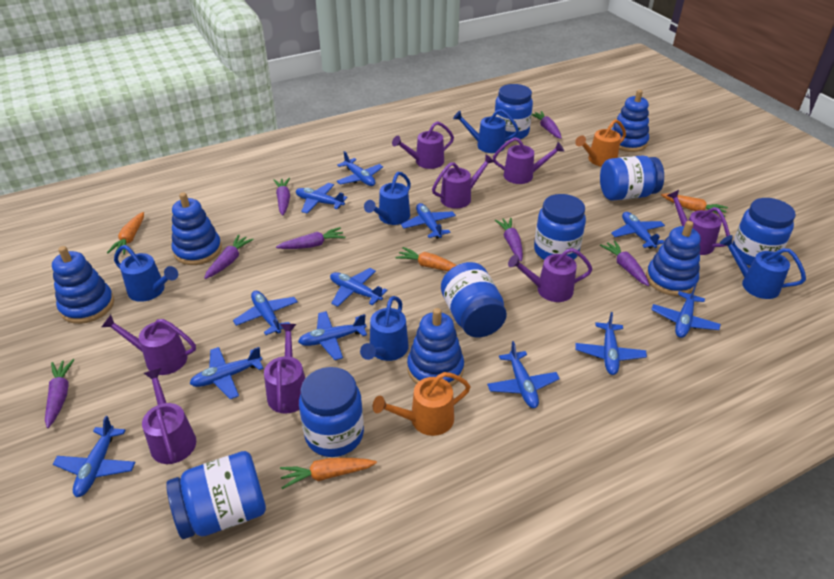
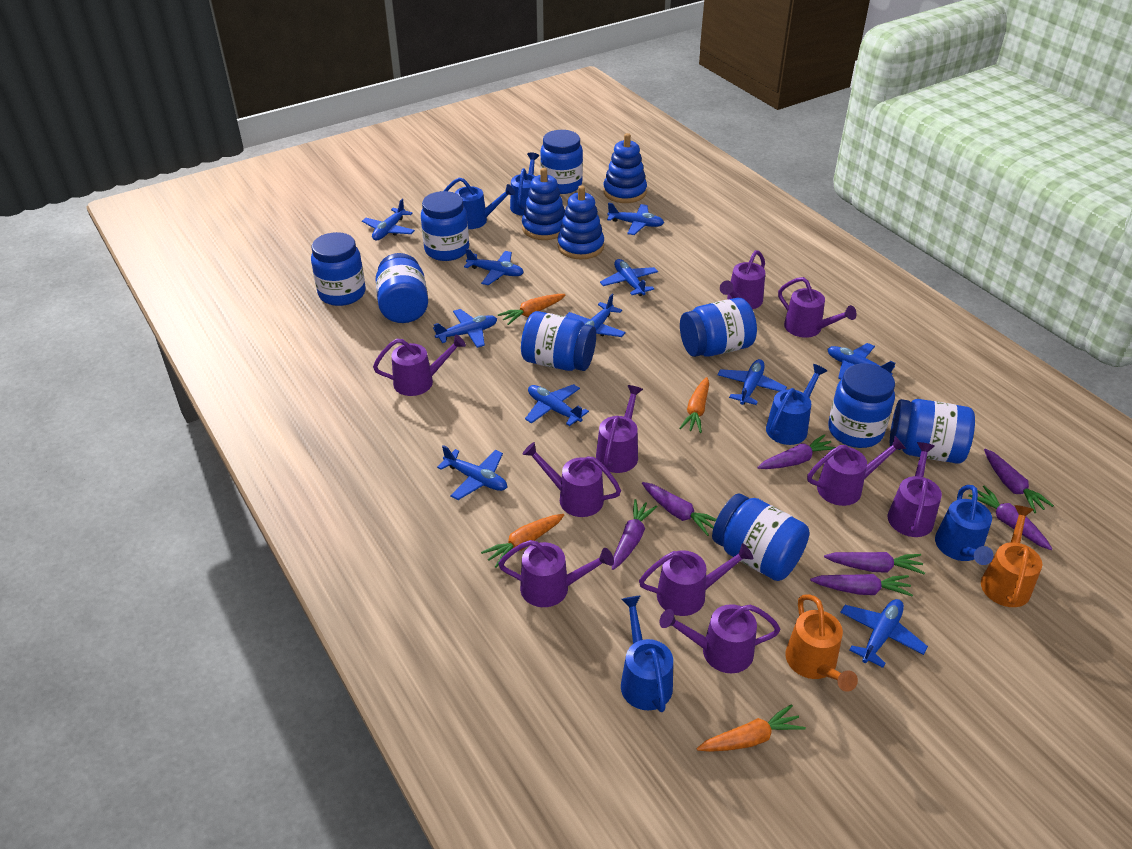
blue jar: [166,451,266,539] [299,367,364,457] [441,262,507,337] [494,84,533,140] [534,194,586,260] [600,155,664,201] [732,198,796,266] = 7 -> [311,232,366,306] [375,253,428,323] [421,191,469,261] [521,311,596,371] [540,130,583,194] [680,298,757,357] [712,493,810,581] [828,363,895,448] [890,399,975,464] = 9
blue plane: [53,416,135,497] [190,347,263,399] [233,291,298,335] [296,183,347,214] [298,311,367,360] [330,268,388,307] [337,151,383,186] [401,203,456,239] [487,341,560,408] [575,312,647,375] [611,212,665,249] [651,283,721,338] = 12 -> [362,199,415,240] [433,309,497,348] [437,445,507,500] [464,249,524,285] [525,384,589,426] [566,294,626,337] [600,259,658,296] [607,202,664,235] [718,359,787,405] [827,343,895,379] [840,599,928,668] = 11
blue stacking toy: [52,246,114,324] [172,192,222,265] [407,308,464,386] [611,90,649,152] [646,221,701,296] = 5 -> [522,168,565,240] [558,185,604,259] [603,133,647,203] = 3
purple watering can: [102,315,196,375] [142,368,196,464] [264,324,305,414] [392,121,454,169] [432,154,495,208] [493,137,564,184] [508,248,593,302] [667,190,730,255] = 8 -> [373,335,466,396] [498,540,614,607] [522,442,621,517] [596,385,643,473] [639,543,753,616] [660,604,780,673] [720,250,765,309] [778,277,857,338] [807,436,906,506] [888,442,942,537] = 10

